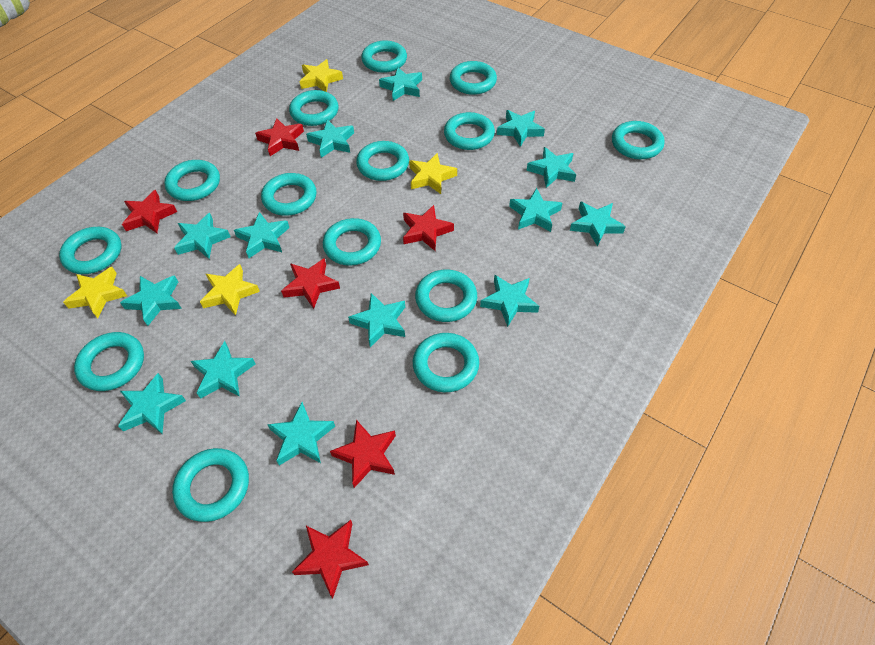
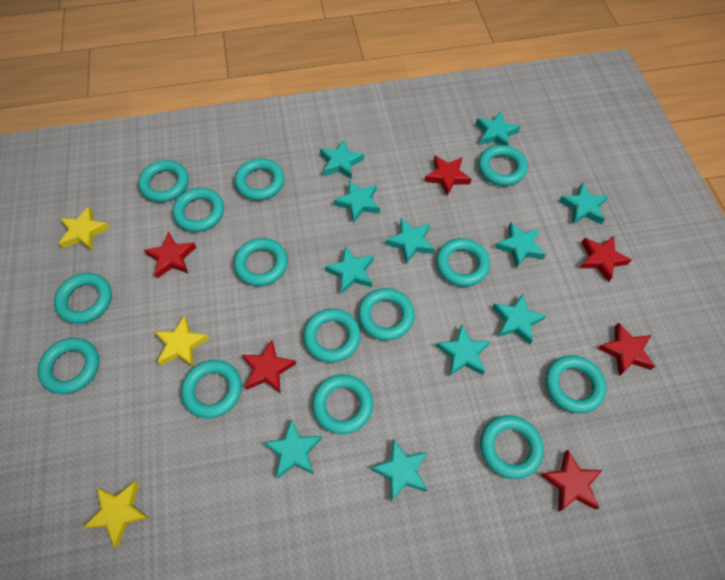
turquoise star: [118,373,186,434] [120,275,182,326] [174,213,230,259] [191,341,256,399] [234,212,289,258] [267,402,335,466] [306,119,354,158] [348,293,405,347] [379,67,422,101] [480,275,539,327] [497,110,545,147] [509,188,562,232] [526,147,576,188] [570,201,626,247] = 14 -> [264,419,322,479] [320,139,364,179] [325,246,374,294] [334,180,380,223] [371,439,428,501] [386,219,435,264] [436,324,491,376] [476,111,521,146] [492,294,546,345] [495,222,546,268] [559,183,608,225] = 11
yellow star: [63,267,127,318] [200,264,260,316] [299,59,343,92] [409,153,457,194] = 4 -> [59,207,110,251] [83,481,150,547] [155,316,209,367] = 3

